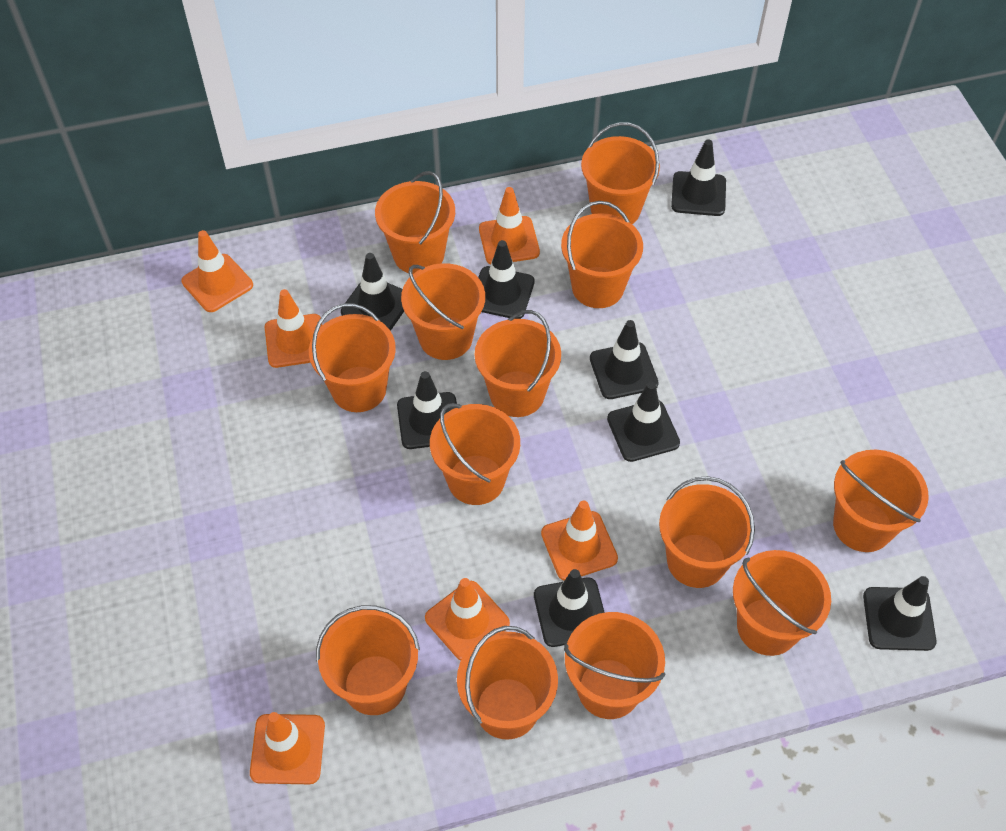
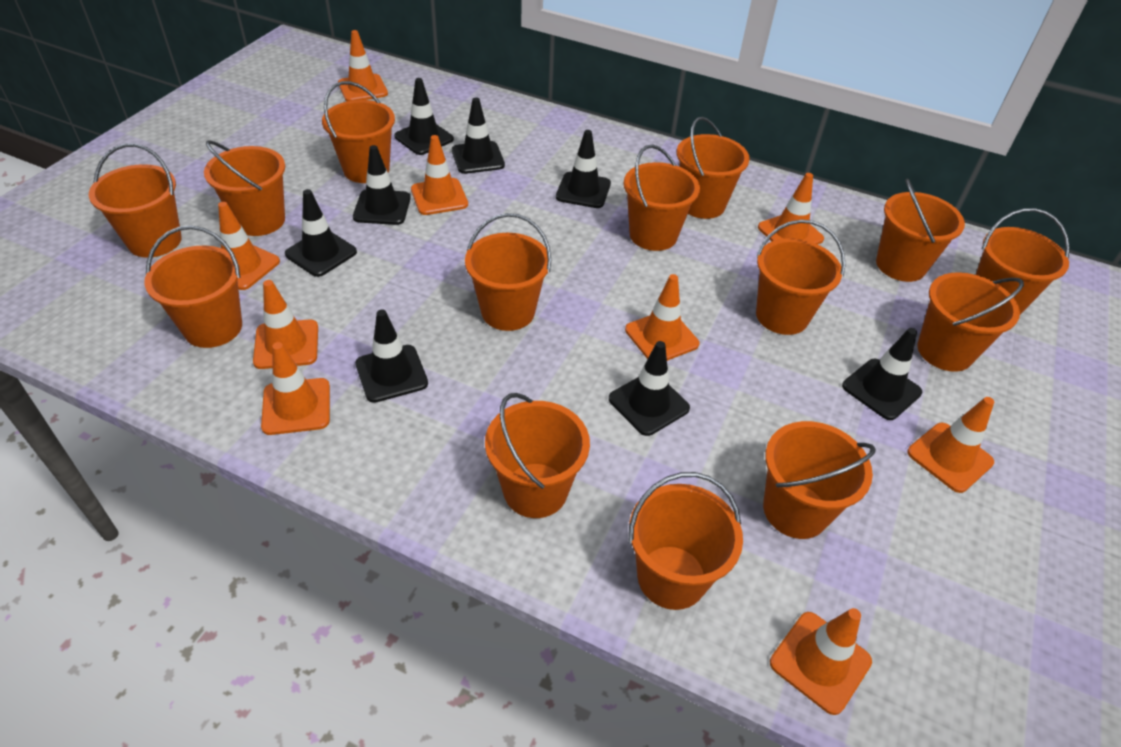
orange bucket: [309,303,396,412] [316,605,420,715] [375,171,455,274] [401,263,485,360] [430,403,520,505] [457,626,558,740] [475,310,561,417] [561,201,643,308] [564,612,666,719] [581,122,660,224] [659,476,755,588] [733,550,831,656] [833,450,929,552] = 13 -> [89,143,182,258] [144,226,242,348] [204,140,285,236] [322,81,395,183] [465,213,551,331] [485,393,590,518] [624,144,700,251] [629,472,743,610] [677,117,750,219] [756,220,845,335] [763,421,876,539] [876,178,965,282] [917,272,1024,372] [976,208,1070,315] = 14
orange traffic cone: [181,230,253,312] [250,712,325,784] [265,289,322,368] [425,578,510,660] [479,187,540,264] [541,500,618,580] = 6 -> [218,202,280,290] [253,280,318,369] [261,342,330,435] [338,30,388,101] [411,135,468,215] [625,274,699,361] [758,173,824,244] [770,608,872,715] [907,397,994,493] = 9

